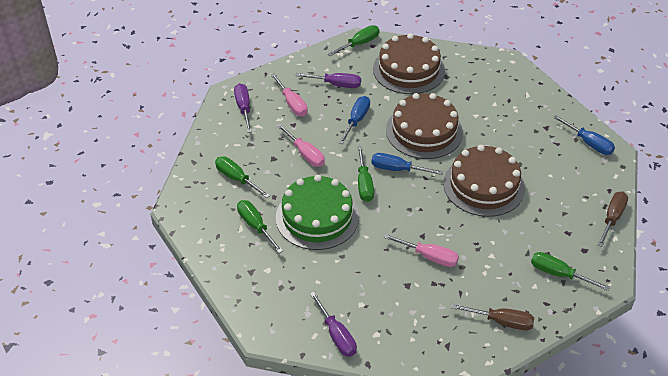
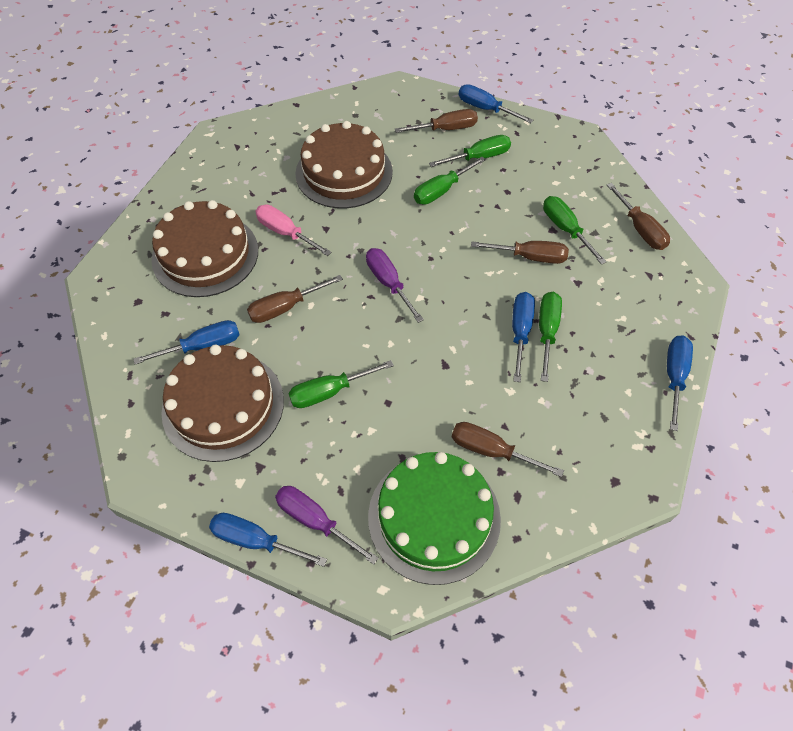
blue screwdriver: [339,96,370,144] [371,153,443,175] [553,115,615,155] = 3 -> [133,320,240,364] [209,513,327,567] [459,84,533,123] [512,292,535,382] [667,335,693,431] = 5
brown screwdriver: [451,304,534,330] [598,192,628,247] = 2 -> [247,275,343,323] [395,109,478,133] [452,422,564,477] [471,241,569,264] [607,183,670,250] = 5
pink screwdriver: [271,73,308,116] [277,124,325,167] [383,234,459,267] = 3 -> [255,205,332,256] = 1
purple screwdriver: [234,83,252,133] [295,73,361,88] [310,292,357,357] = 3 -> [275,486,379,565] [366,248,424,323] = 2

